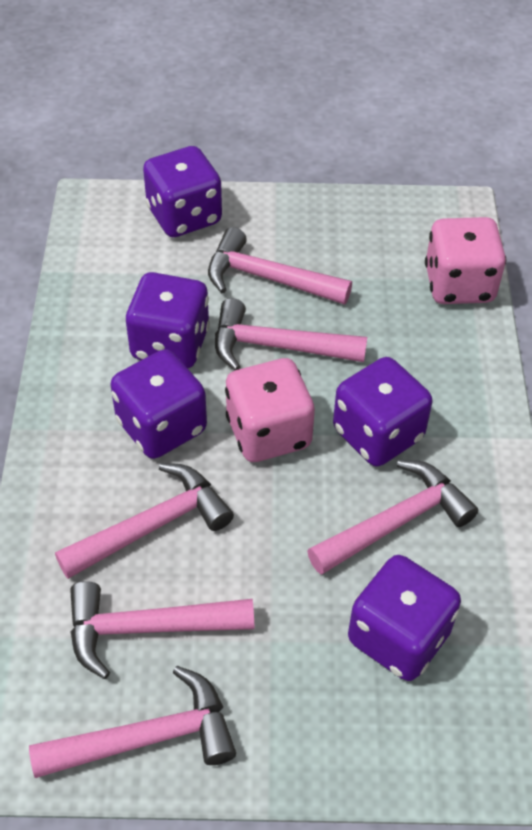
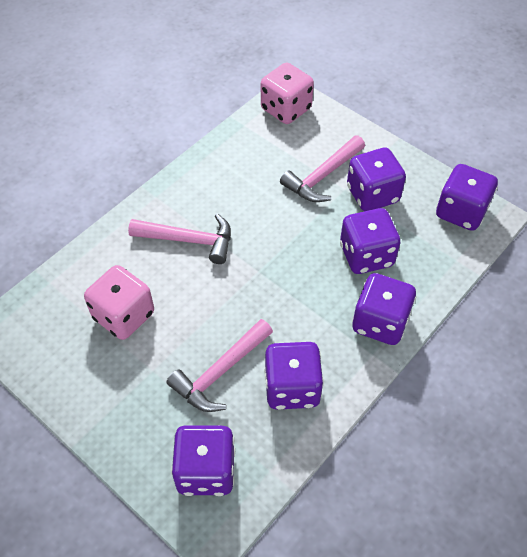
pink hammer: [29,666,236,778] [55,463,234,579] [70,581,254,679] [208,227,352,305] [215,298,367,370] [307,460,478,575] = 6 -> [128,213,231,264] [167,319,273,412] [280,135,365,202] = 3
purple dice: [110,349,207,459] [126,272,210,368] [143,146,222,237] [333,357,433,466] [348,555,461,681] = 5 -> [171,425,235,496] [264,342,324,410] [340,208,401,274] [347,147,406,211] [352,273,416,345] [436,164,498,231] = 6

